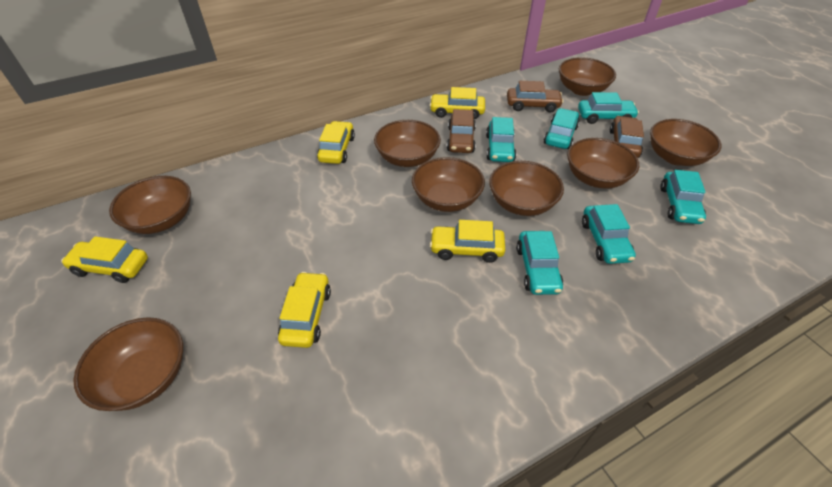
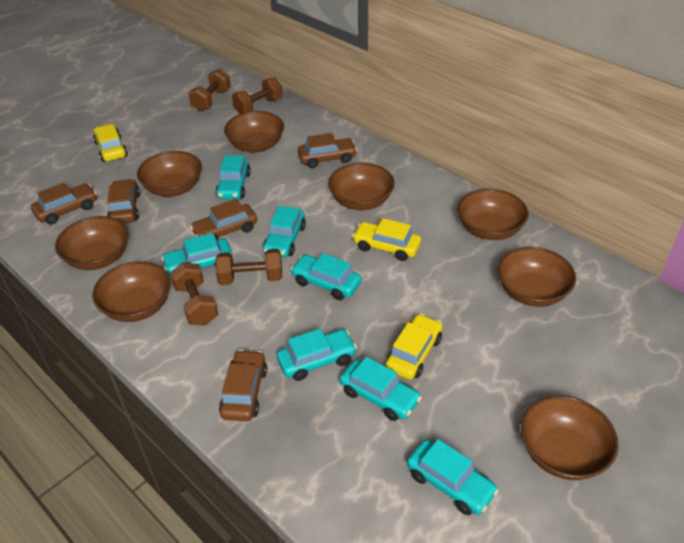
brown car: [447,109,476,153] [507,81,564,112] [610,116,644,158] = 3 -> [31,183,97,224] [107,179,140,223] [190,199,257,240] [219,350,267,421] [298,133,357,168] = 5
brown dumbbell: none = 0 -> [170,262,218,326] [189,69,231,111] [215,249,282,285] [232,77,282,114] = 4
turquoise car: [486,117,516,162] [516,231,563,295] [544,108,579,149] [578,92,639,124] [582,204,636,264] [660,170,706,224] = 6 -> [162,233,233,276] [216,155,251,199] [263,206,306,257] [277,329,357,381] [291,253,361,300] [340,357,422,421] [407,439,499,515] = 7
yellow car: [61,236,148,283] [278,272,331,348] [317,121,355,164] [429,87,485,119] [430,220,505,263] = 5 -> [93,124,128,162] [352,218,421,261] [386,314,442,380] = 3

